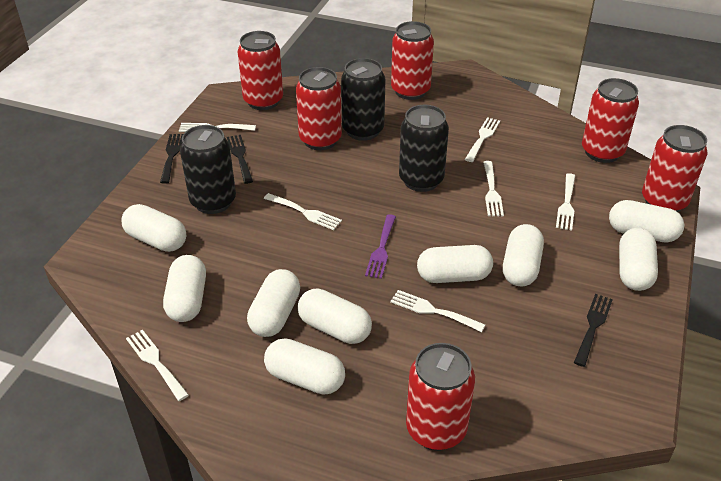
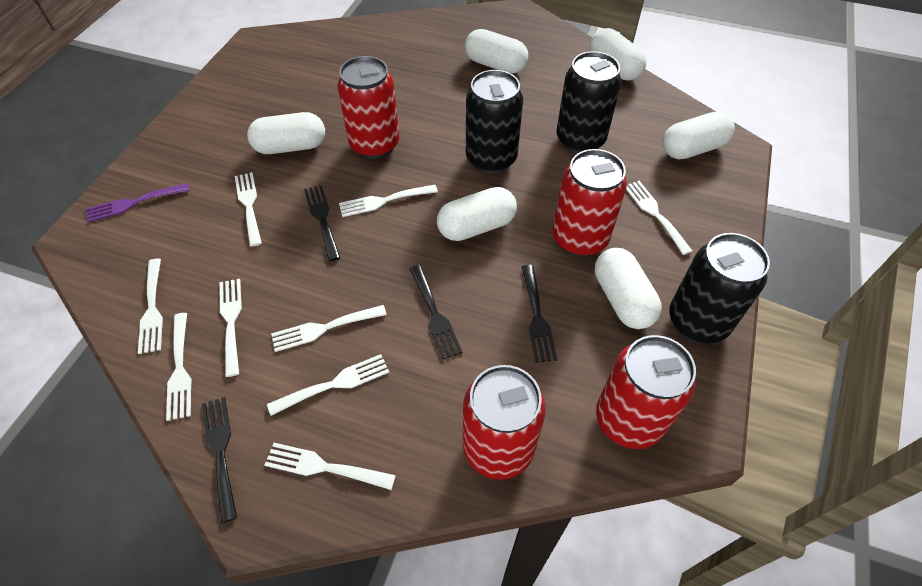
black fork: [160,134,183,184] [227,135,253,184] [574,294,613,367] = 3 -> [202,397,237,523] [304,185,340,261] [410,265,463,360] [522,265,557,363] = 4
red can: [238,31,283,110] [296,67,342,150] [391,21,434,100] [406,343,475,451] [582,78,639,163] [642,125,707,212] = 6 -> [337,56,399,159] [463,365,546,480] [553,149,627,257] [596,335,696,449] = 4
white capsule: [121,204,186,252] [163,255,206,322] [247,269,300,337] [264,338,345,395] [297,289,372,344] [417,245,493,283] [503,224,544,286] [609,200,684,243] [619,228,658,291] = 9 -> [247,112,325,154] [437,187,517,241] [465,29,528,74] [590,28,646,81] [595,248,662,329] [663,111,735,159] = 6
white fork: [126,329,189,401] [179,123,256,132] [264,193,342,230] [390,290,485,332] [465,117,500,162] [483,161,504,216] [556,173,575,230] = 7 -> [138,259,163,354] [166,313,191,421] [219,279,242,377] [235,172,262,247] [264,443,396,490] [267,354,389,416] [271,305,387,352] [339,185,438,217] [626,181,692,255] = 9

